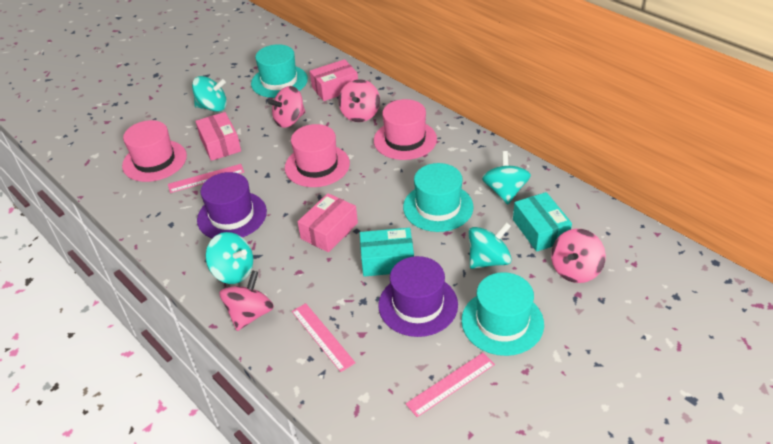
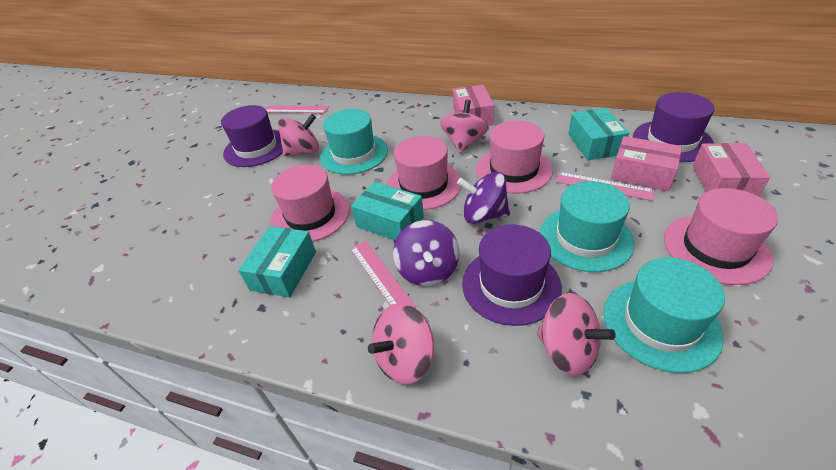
pink hat: [122,120,187,182] [285,124,350,187] [374,99,437,160] = 3 -> [271,164,350,242] [386,136,461,210] [476,121,553,194] [664,188,778,285] = 4
purple hat: [197,172,267,238] [378,256,458,337] = 2 -> [221,105,282,167] [462,225,562,326] [633,92,715,162] = 3
purple spinning top: none = 0 -> [393,220,459,286] [457,172,510,224] = 2
turquoise box: [360,228,414,277] [513,192,572,252] = 2 -> [238,226,316,298] [351,182,424,241] [568,108,629,160] = 3
turquoise spinning top: [192,76,227,112] [206,232,253,284] [469,222,512,269] [482,151,531,204] = 4 -> none = 0

